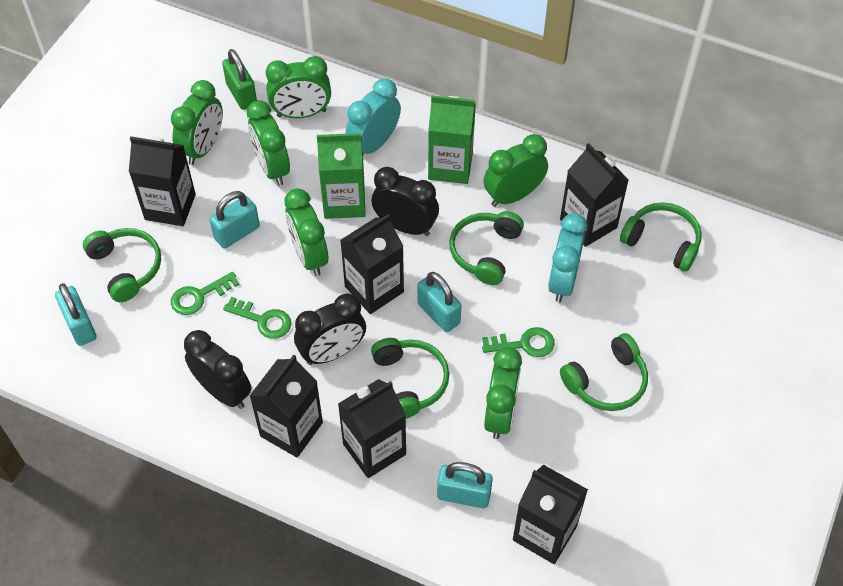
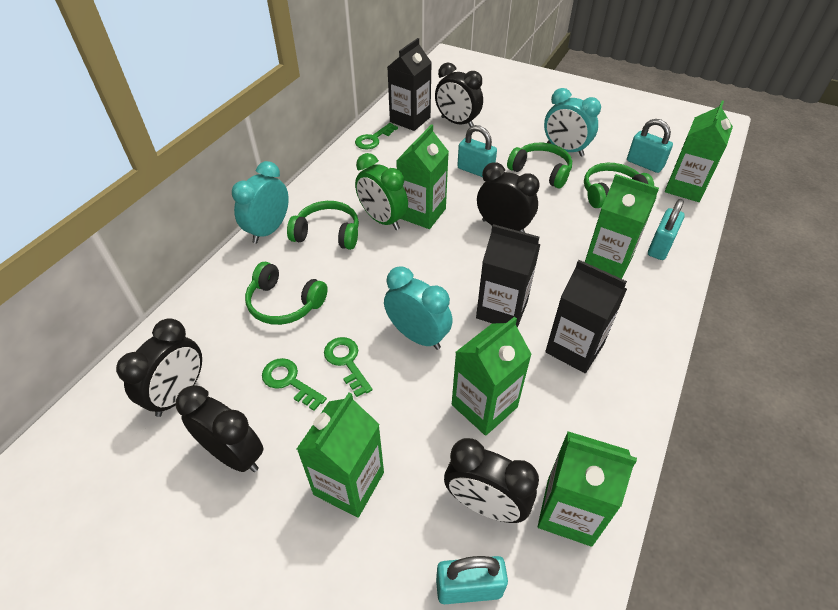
black carton: [129,136,196,226] [250,355,323,458] [338,379,406,478] [340,214,404,314] [513,465,588,564] [560,143,629,247] = 6 -> [387,38,432,131] [476,224,540,328] [545,260,627,373] = 3
black clock: [184,330,252,409] [294,293,366,365] [371,167,439,236] = 3 -> [116,318,202,417] [176,385,263,472] [435,62,483,127] [444,438,539,523] [477,162,540,233] = 5
green carton: [317,133,366,219] [428,95,476,184] = 2 -> [297,392,384,518] [396,124,449,229] [452,317,532,436] [538,431,637,547] [585,174,659,279] [665,101,733,202] = 6
green clock: [171,80,223,165] [247,100,290,186] [266,56,331,118] [284,188,328,276] [484,134,548,207] [484,347,522,439] = 6 -> [355,153,408,230] = 1
green headphones: [83,228,161,302] [371,338,449,419] [449,211,524,285] [560,333,648,411] [620,202,702,272] = 5 -> [245,262,328,325] [287,201,359,250] [507,143,572,189] [584,163,654,208] = 4
green padlock: [222,49,257,110] = 1 -> none = 0
turquoise clock: [346,78,401,155] [548,213,587,302] = 2 -> [232,161,289,244] [384,267,453,350] [544,88,601,156] = 3

